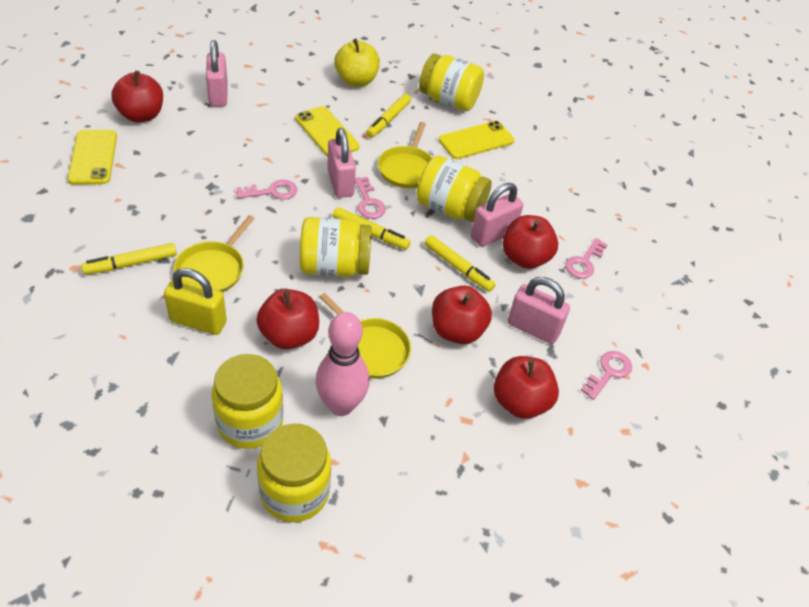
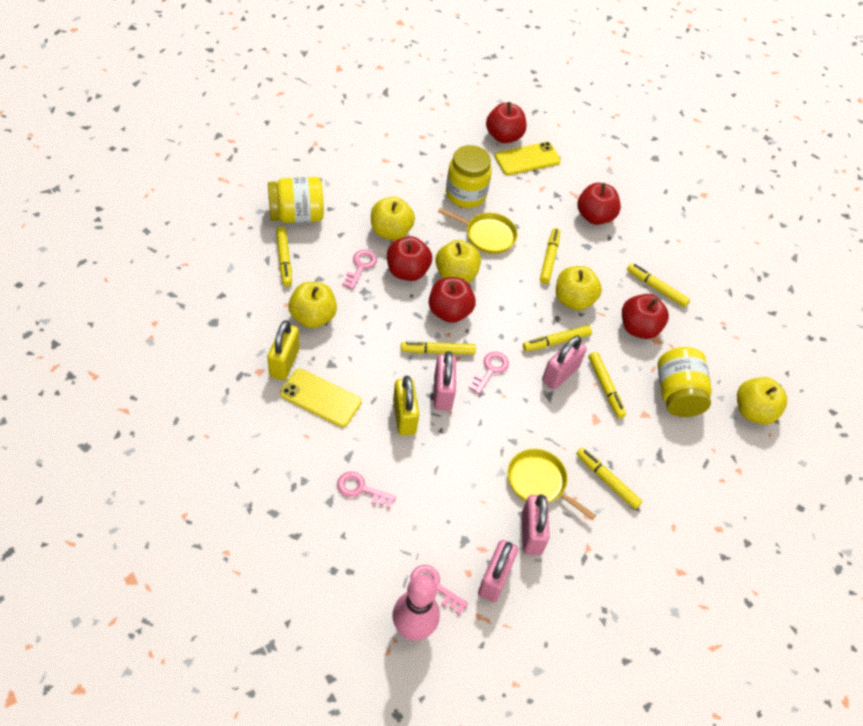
yellow apple: [334,39,380,87] = 1 -> [288,282,337,328] [371,197,415,240] [435,240,481,283] [556,266,602,310] [737,377,787,424] = 5
yellow jar: [212,354,283,449] [257,423,331,522] [300,217,372,277] [416,155,492,222] [419,53,484,111] = 5 -> [268,177,324,223] [446,145,492,208] [657,347,712,417] = 3
yellow marker: [81,243,177,275] [333,207,411,250] [366,94,411,138] [424,235,495,292] = 4 -> [276,226,292,286] [401,341,476,355] [523,325,592,351] [540,228,560,284] [576,448,642,509] [588,352,626,418] [627,263,690,307] = 7
yellow padlock: [164,268,227,335] = 1 -> [267,320,300,380] [393,376,419,436] = 2
yellow pan: [174,215,255,292] [320,293,411,379] [378,122,432,188] = 3 -> [438,208,518,254] [508,449,596,520] = 2
yellow phone: [68,130,117,185] [295,106,359,157] [439,121,515,159] = 3 -> [280,369,361,427] [495,142,561,175] = 2

